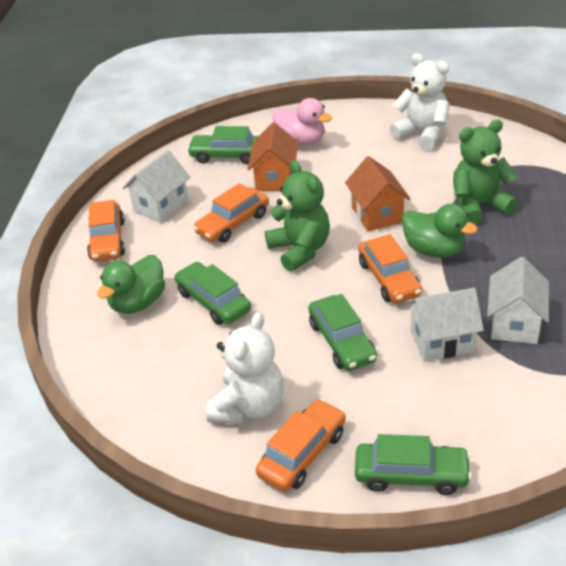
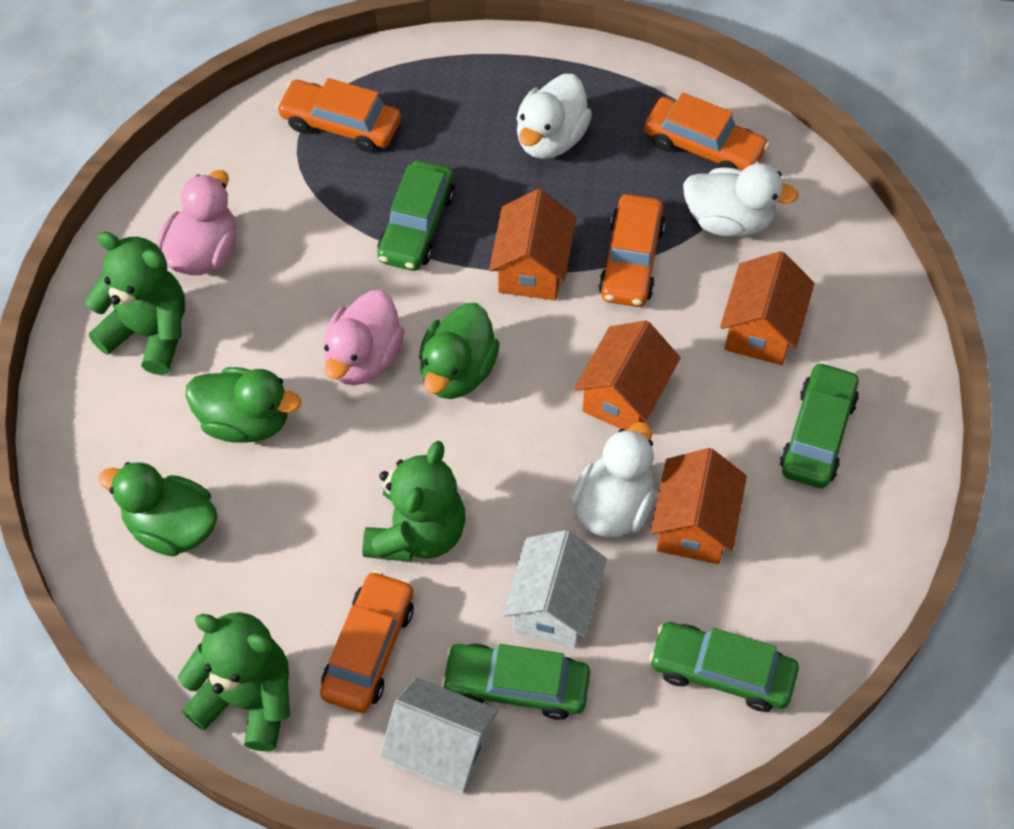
green duck: [97,255,165,314] [402,204,478,258] = 2 -> [98,462,218,556] [186,367,301,443] [419,303,500,399] = 3
green teddy bear: [265,160,330,272] [453,119,518,225] = 2 -> [85,232,185,375] [178,612,290,751] [362,441,466,562] = 3
orange house: [248,122,298,191] [345,156,411,231] = 2 -> [489,189,576,300] [574,321,681,431] [650,448,747,564] [720,251,814,365] = 4
pink duck: [272,98,332,146] = 1 -> [157,170,236,275] [323,290,404,385] = 2
white duck: none = 0 -> [516,74,592,159] [571,422,656,537] [683,163,799,236] = 3
white house: [123,150,190,223] [406,288,484,361] [487,257,549,344] = 3 -> [380,677,498,794] [503,530,607,648] = 2
white teddy bear: [206,312,284,424] [389,53,449,150] = 2 -> none = 0

